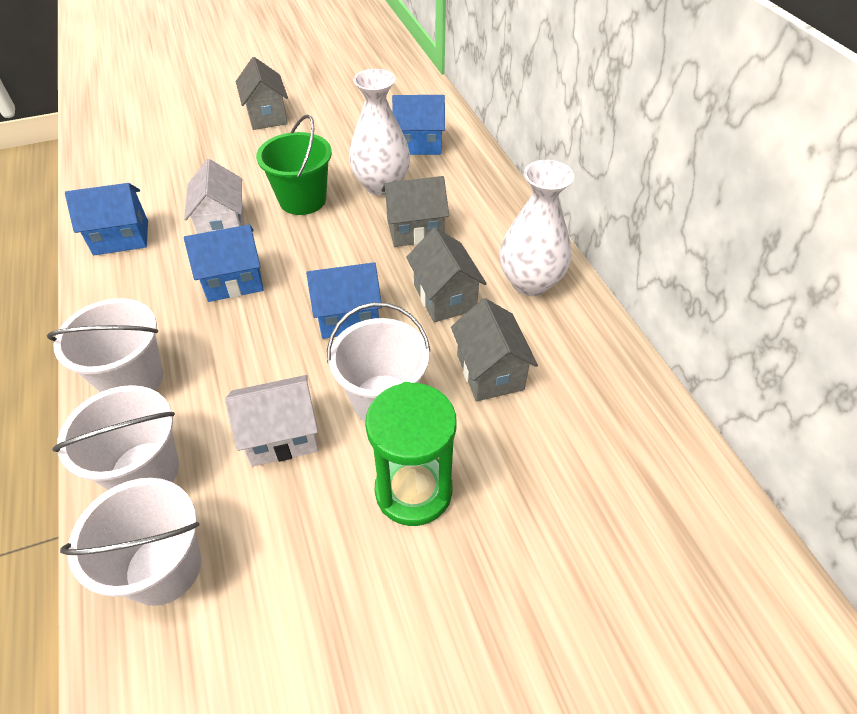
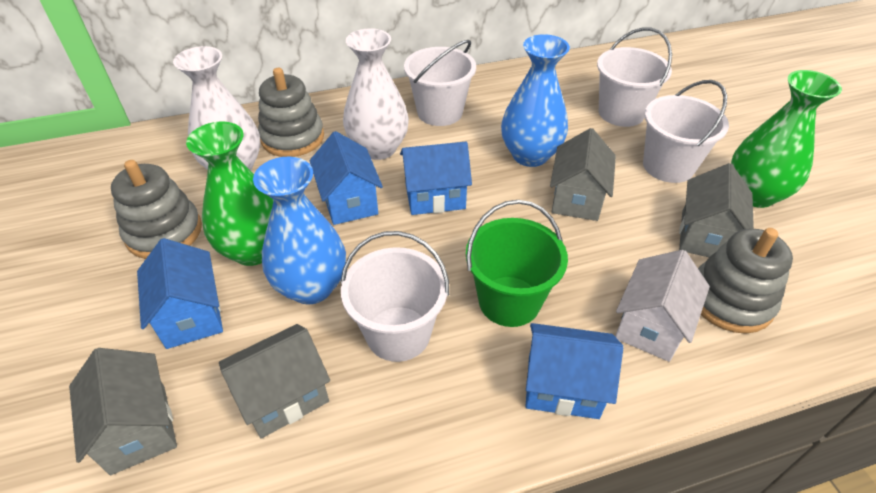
blue vase: none = 0 -> [253,156,346,304] [501,34,570,167] = 2
green hourglass: [365,382,457,526] = 1 -> none = 0
green vase: none = 0 -> [186,122,274,266] [731,70,842,208] = 2
grey stacking toy: none = 0 -> [111,160,202,259] [258,68,324,157] [698,228,793,334] = 3
white house: [184,159,244,234] [225,375,319,467] = 2 -> [615,250,710,362] = 1

